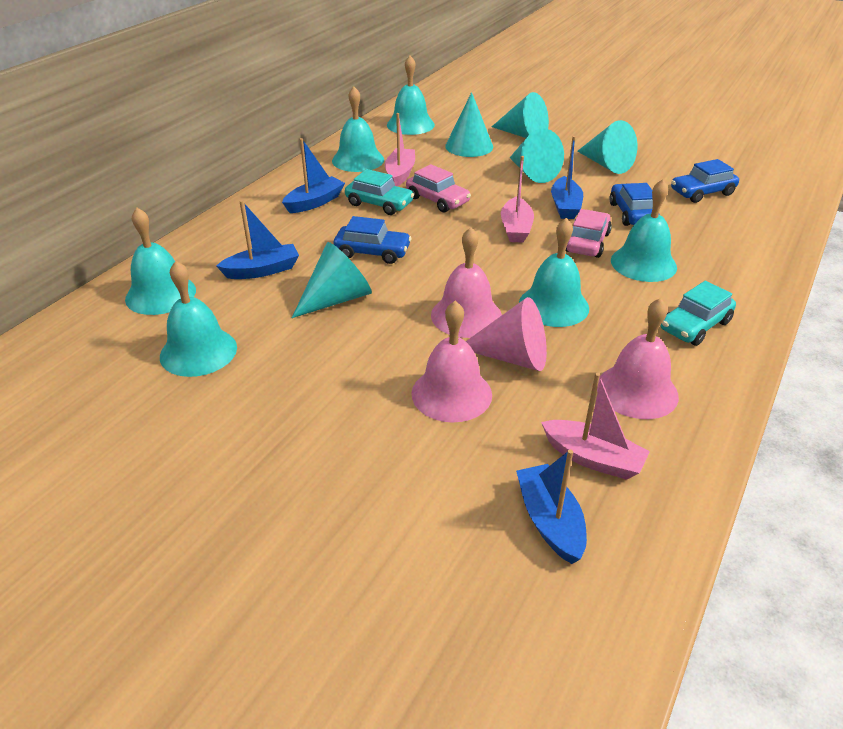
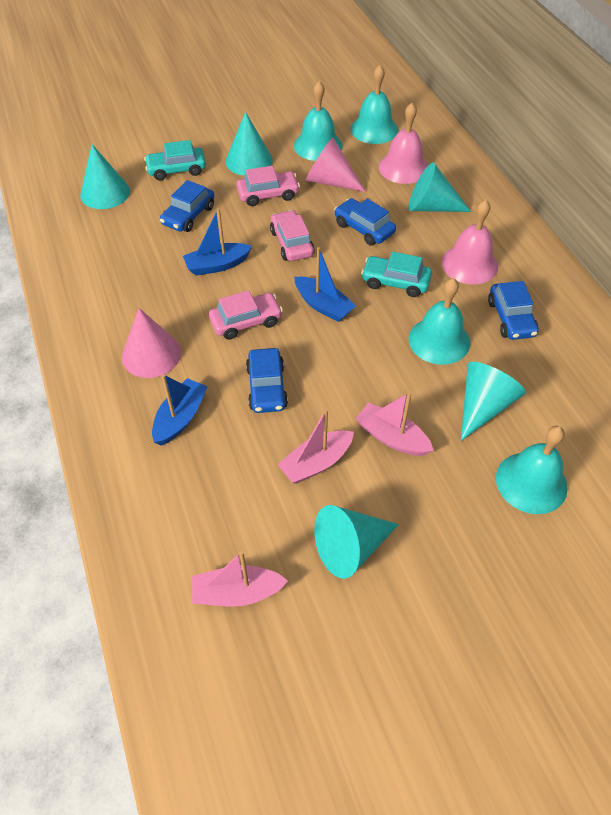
blue boat: [216,200,299,279] [282,138,345,213] [516,449,587,564] [551,136,583,219] = 4 -> [152,374,208,446] [183,208,252,276] [294,247,356,322] = 3
blue car: [334,216,411,264] [609,183,660,226] [671,159,739,203] = 3 -> [160,180,214,232] [246,348,288,413] [334,198,396,246] [488,281,539,340] = 4
pink bell: [411,301,492,422] [431,227,502,338] [597,298,679,419] = 3 -> [379,103,428,184] [441,200,498,284] = 2
pink car: [406,164,471,212] [566,209,612,258] = 2 -> [209,290,283,340] [236,166,300,206] [270,210,315,261] = 3
pink cone: [466,297,547,371] = 1 -> [122,308,181,378] [305,137,366,192] = 2
turquoise bell: [125,208,196,315] [160,261,237,377] [332,86,384,172] [387,56,435,135] [519,218,589,327] [611,179,677,282] = 6 -> [294,81,342,161] [350,65,398,144] [409,278,470,365] [496,426,568,514] = 4

